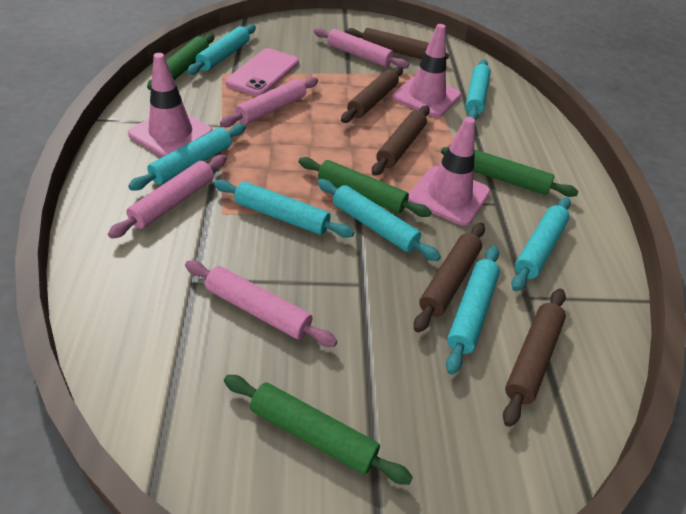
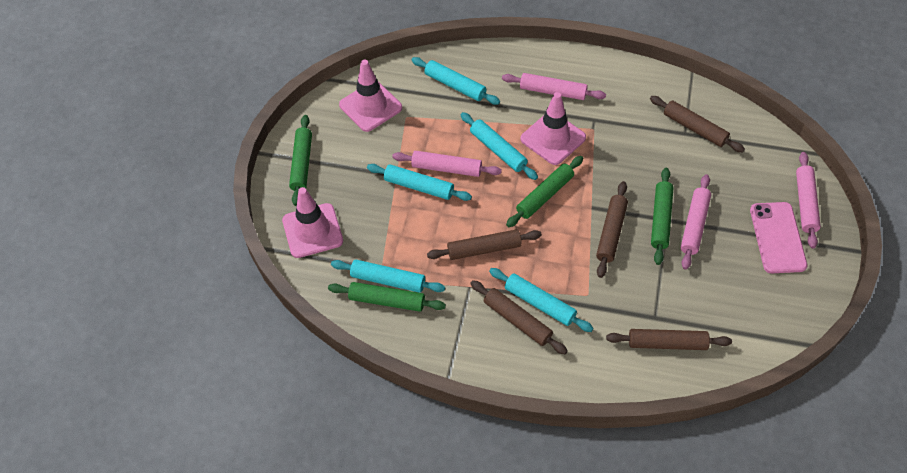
turquoise rolling pin: [128,124,246,191] [187,24,256,75] [214,179,354,238] [317,179,441,261] [446,246,500,375] [465,60,491,121] [511,197,571,291] = 7 -> [331,260,445,293] [367,164,472,201] [412,57,500,105] [461,112,538,180] [489,268,594,332] = 5

